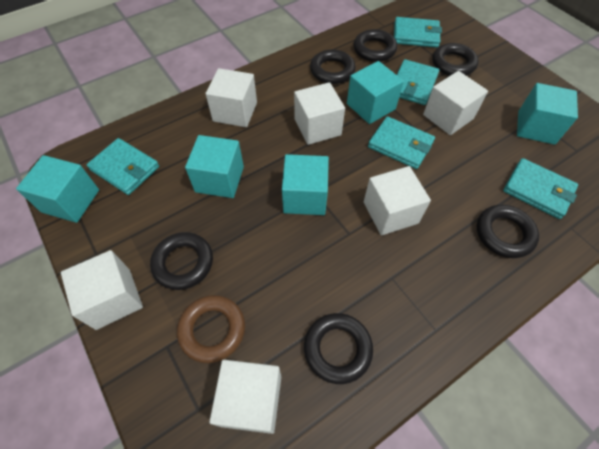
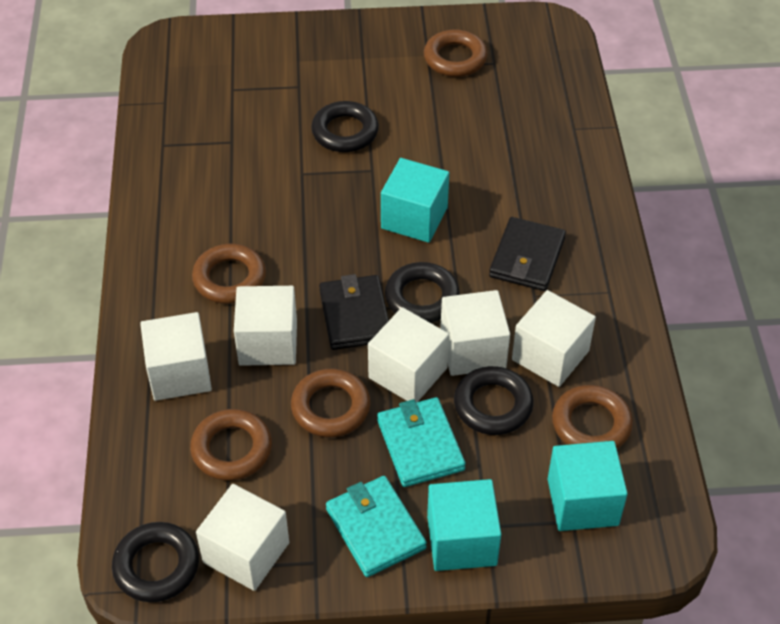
black ring: [150,232,213,290] [304,313,373,384] [310,49,355,84] [354,29,397,62] [433,43,478,76] [477,205,539,258] = 6 -> [112,522,199,602] [311,101,379,152] [385,262,460,323] [454,366,534,435] = 4
black wallet: none = 0 -> [319,274,389,350] [489,217,566,291] = 2
brown ring: [177,295,245,363] = 1 -> [190,409,272,481] [192,244,266,304] [291,369,370,438] [424,29,488,77] [552,385,633,449] = 5
turquoise cube: [16,155,99,223] [185,135,244,198] [282,154,329,215] [347,61,404,124] [517,83,578,145] = 5 -> [381,158,449,243] [427,479,501,571] [548,441,628,531] = 3
turquoise wallet: [87,138,159,195] [368,116,435,169] [394,17,442,48] [397,59,439,105] [503,158,578,219] = 5 -> [326,476,427,577] [377,397,466,487] = 2

